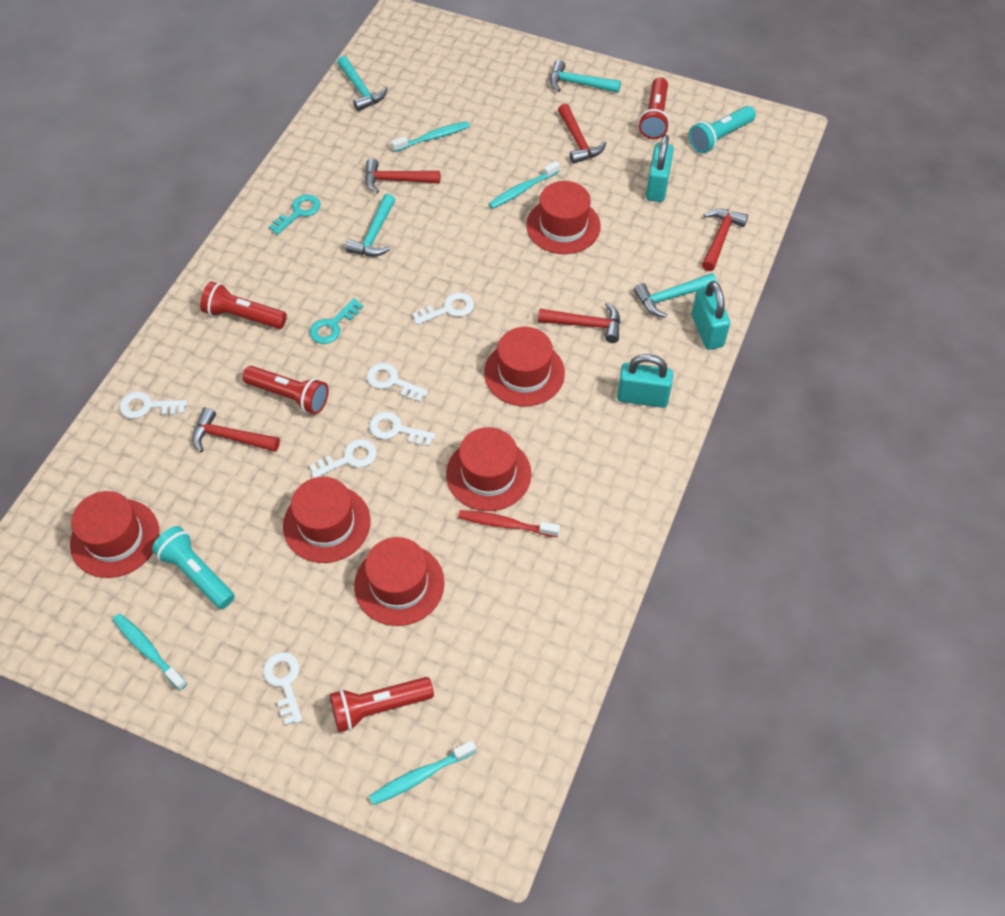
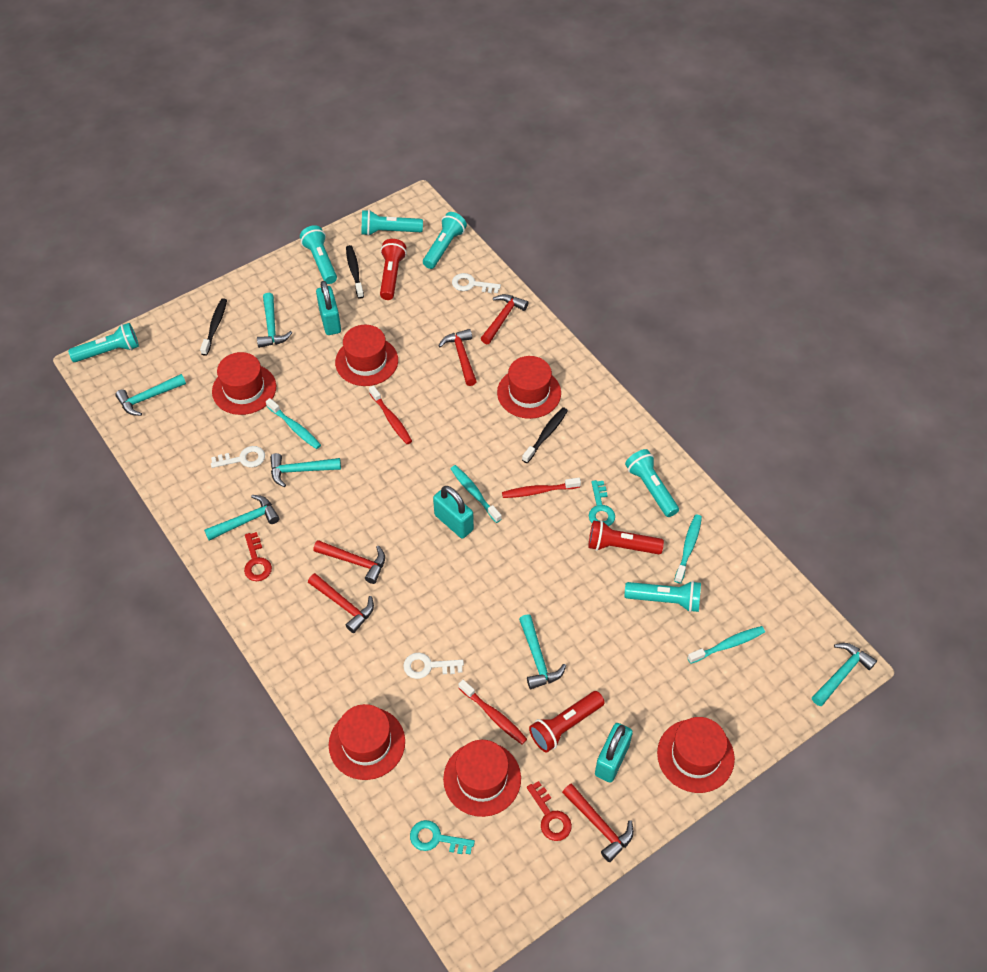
black toothbrush: none = 0 -> [200,298,227,356] [346,245,364,299] [522,407,568,463] = 3
red flashlight: [200,281,287,329] [242,366,329,414] [330,677,434,732] [639,77,670,139] = 4 -> [380,239,407,300] [529,691,605,752] [588,520,664,554] = 3
red key: none = 0 -> [244,532,272,581] [527,781,572,841] = 2
red toothbrush: [458,510,560,537] = 1 -> [369,385,412,444] [458,680,527,744] [502,478,581,498] = 3
turquoise flashlight: [152,526,235,609] [689,106,756,154] = 2 -> [68,323,139,362] [300,225,337,284] [362,210,423,236] [423,212,467,269] [625,449,679,517] [625,581,701,612] = 6
turquoise hammer: [337,56,387,111] [346,194,395,256] [550,60,621,93] [634,273,717,318] = 4 -> [115,374,186,416] [204,495,280,541] [257,293,292,348] [270,453,341,487] [519,614,566,689] [812,643,877,706] = 6
white key: [119,392,187,419] [263,652,302,725] [310,439,377,478] [367,363,428,402] [369,412,436,447] [412,292,474,325] = 6 -> [211,446,265,468] [403,653,464,679] [452,273,501,293] = 3

